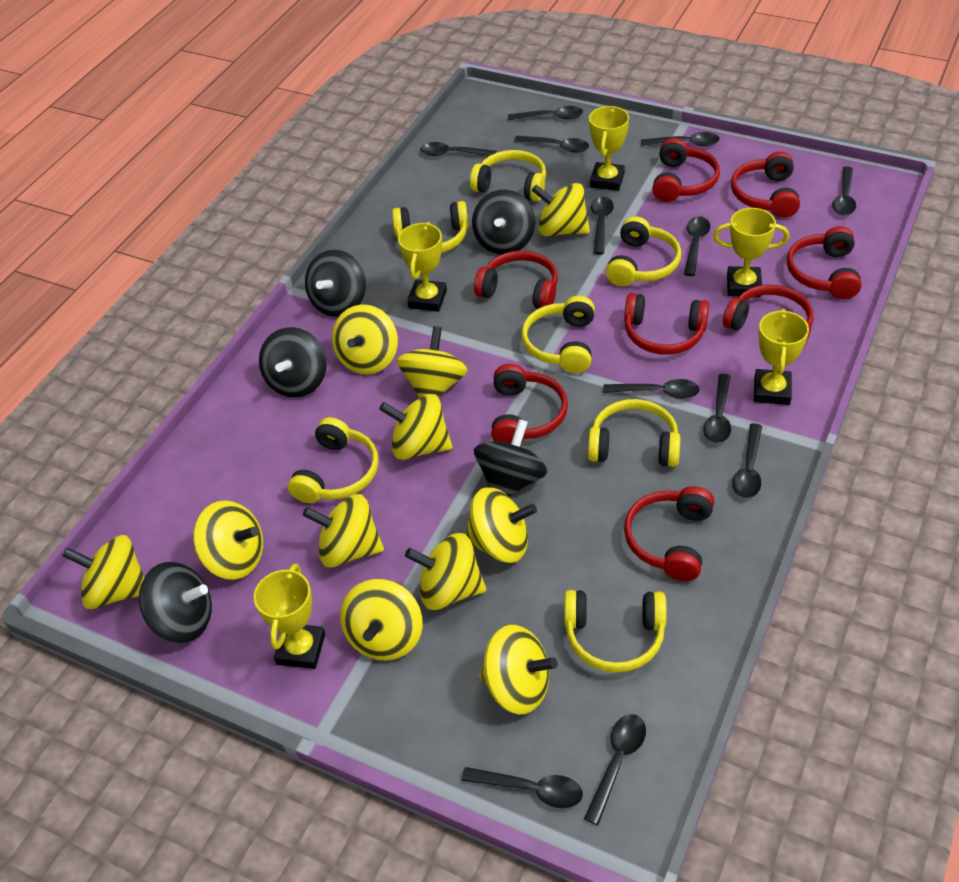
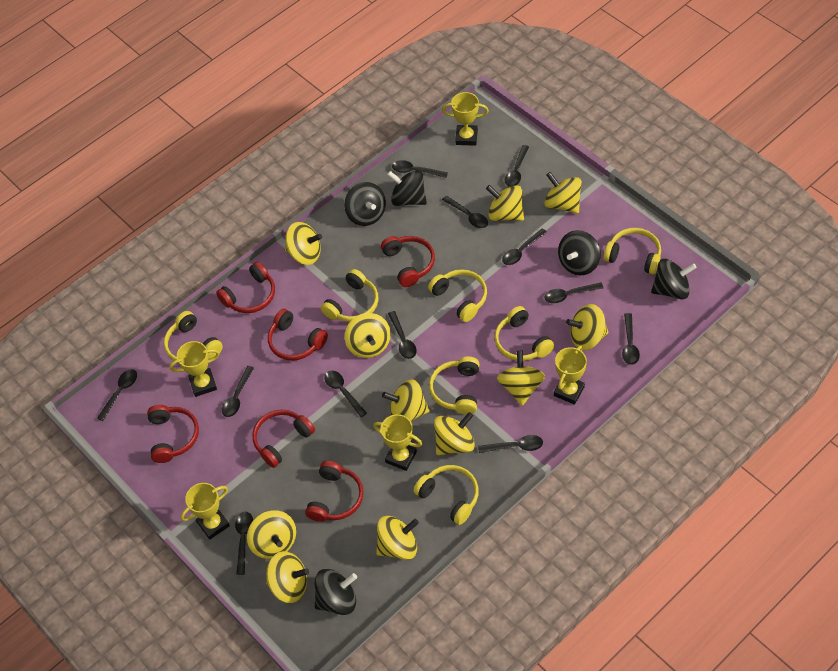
red headphones: [474,250,558,309] [491,364,568,444] [624,293,709,355] [624,486,714,581] [652,138,720,202] [723,284,813,348] [731,151,800,218] [787,226,862,299] = 8 -> [147,405,199,463] [216,262,275,313] [252,410,315,468] [268,309,328,361] [305,461,364,522] [381,236,435,287] = 6

